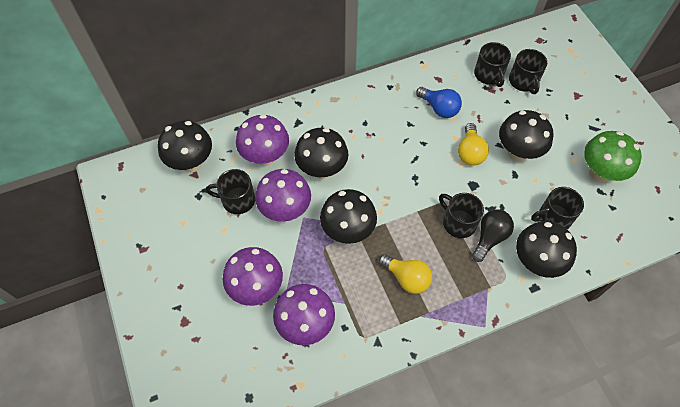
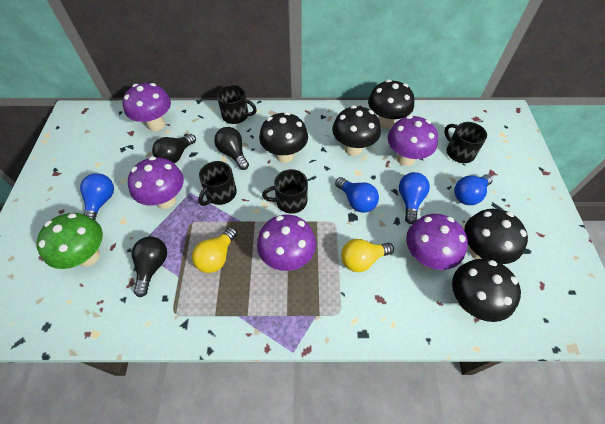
black light bulb: [472,209,514,262] = 1 -> [132,237,167,297] [152,134,196,163] [214,127,249,170] = 3
black mug: [206,169,255,214] [439,193,484,238] [474,42,511,87] [509,49,547,94] [531,187,584,229] = 5 -> [198,161,237,206] [217,85,257,124] [262,169,308,214] [444,122,487,163] = 4
blue light bulb: [416,87,462,118] = 1 -> [80,173,114,220] [335,177,379,213] [399,172,430,224] [454,174,493,205] = 4
purple mushroom: [223,247,283,306] [236,114,289,166] [255,169,311,222] [273,284,335,345] = 4 -> [122,83,171,131] [128,157,184,209] [257,215,316,271] [388,116,438,166] [406,214,468,270] = 5

